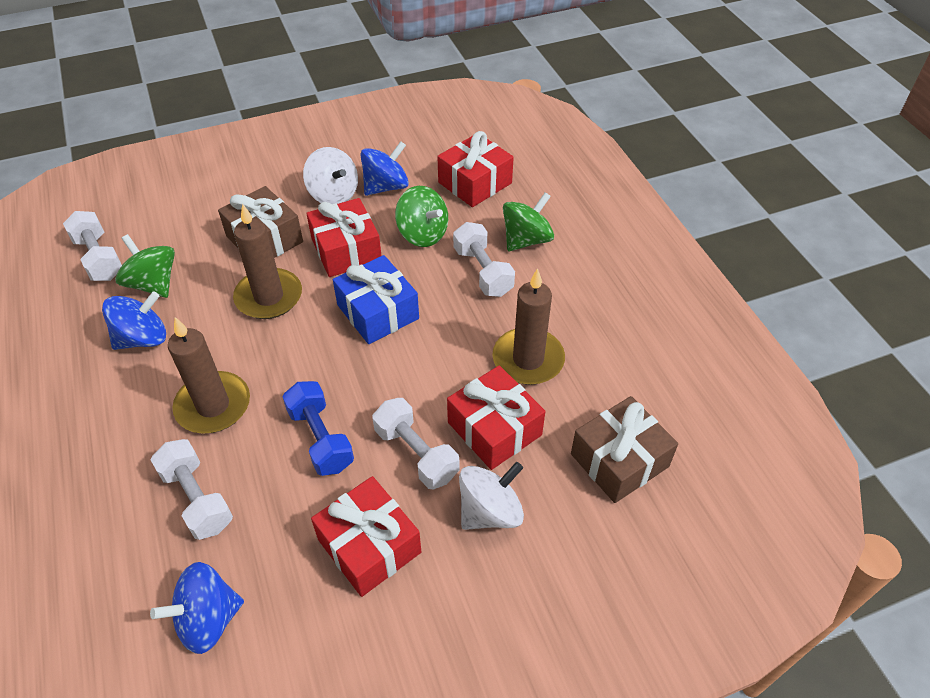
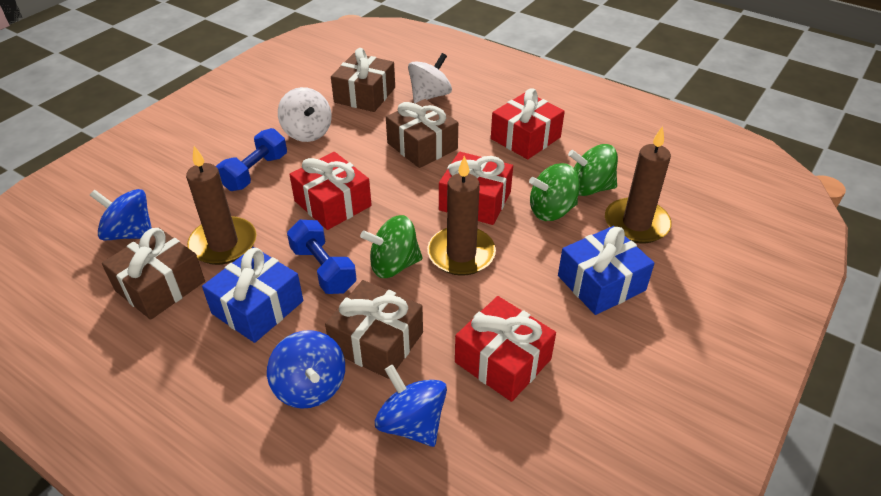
blue dumbbell: [282,381,354,476] = 1 -> [216,128,287,191] [287,220,357,294] = 2
blue gift: [333,255,419,344] = 1 -> [202,247,303,343] [558,226,655,315] = 2
brown gift: [218,186,303,258] [571,396,678,503] = 2 -> [102,227,205,320] [325,280,423,379] [331,48,395,112] [386,99,458,168] = 4
white dumbbell: [63,211,122,281] [151,439,233,540] [372,398,460,490] [453,222,515,297] = 4 -> none = 0

